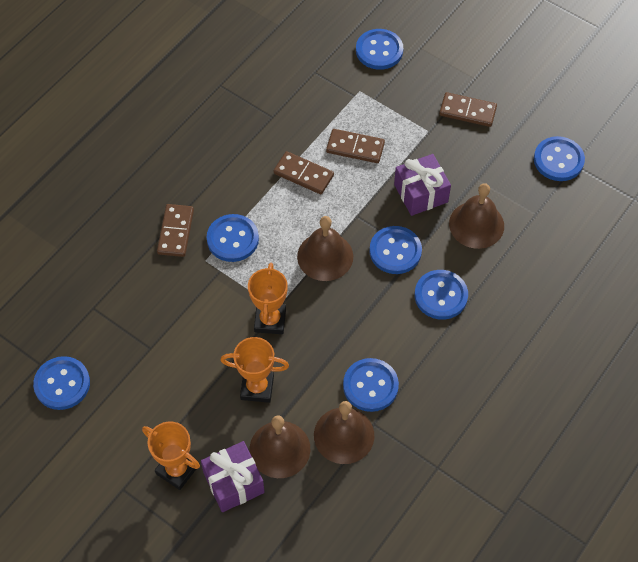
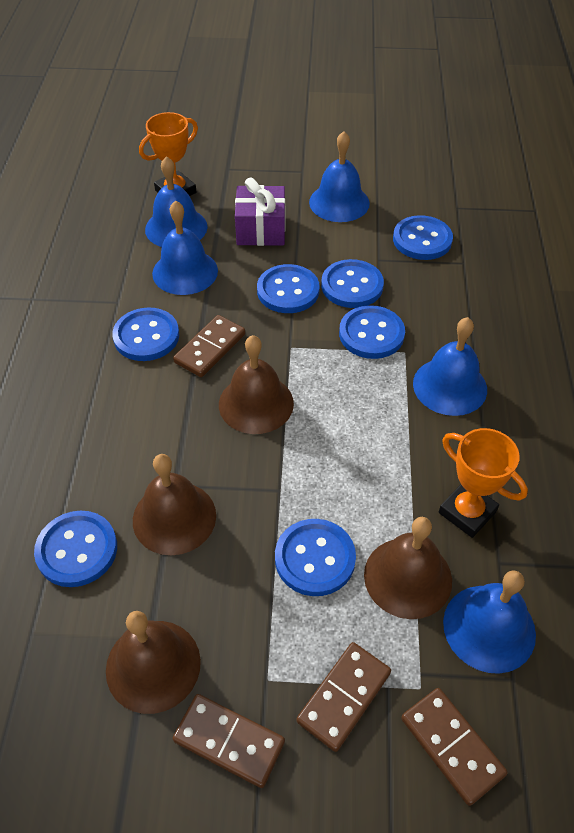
blue bell: none = 0 -> [145,156,208,247] [152,200,218,295] [309,131,370,222] [413,317,487,416] [443,570,536,674] = 5
orange trophy: [142,421,200,490] [220,337,289,403] [248,263,288,334] = 3 -> [139,112,198,196] [439,428,528,538] = 2
purple gift: [201,441,265,512] [394,154,451,216] = 2 -> [235,178,285,246] = 1

